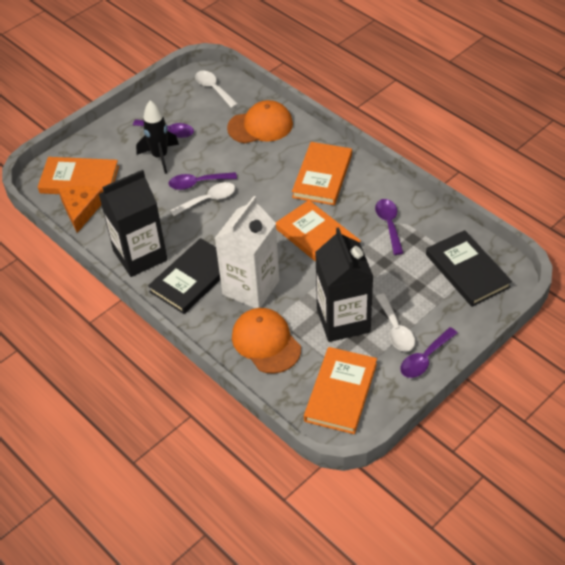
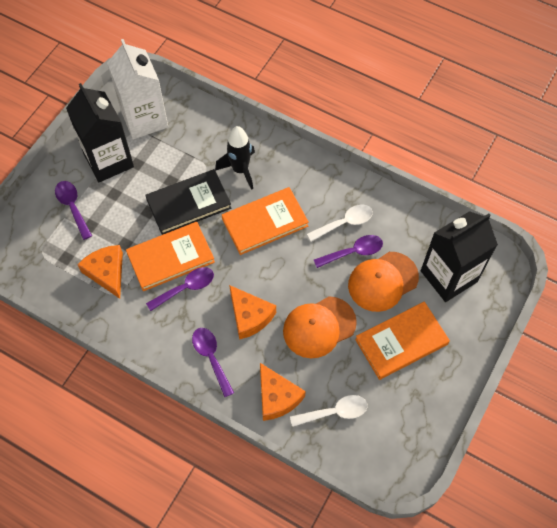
black book: [148,238,220,314] [426,230,512,307] = 2 -> [145,169,231,235] = 1
orange book: [38,157,119,194] [276,200,361,262] [292,142,352,205] [304,347,377,434] = 4 -> [126,222,215,291] [222,187,309,255] [355,302,450,380] = 3
orange cheese: [59,186,102,233] = 1 -> [77,245,123,299] [229,285,276,340] [260,363,306,421] = 3
white spoon: [170,182,235,216] [195,71,238,108] [375,293,415,352] = 3 -> [290,395,368,427] [307,204,373,242] = 2

